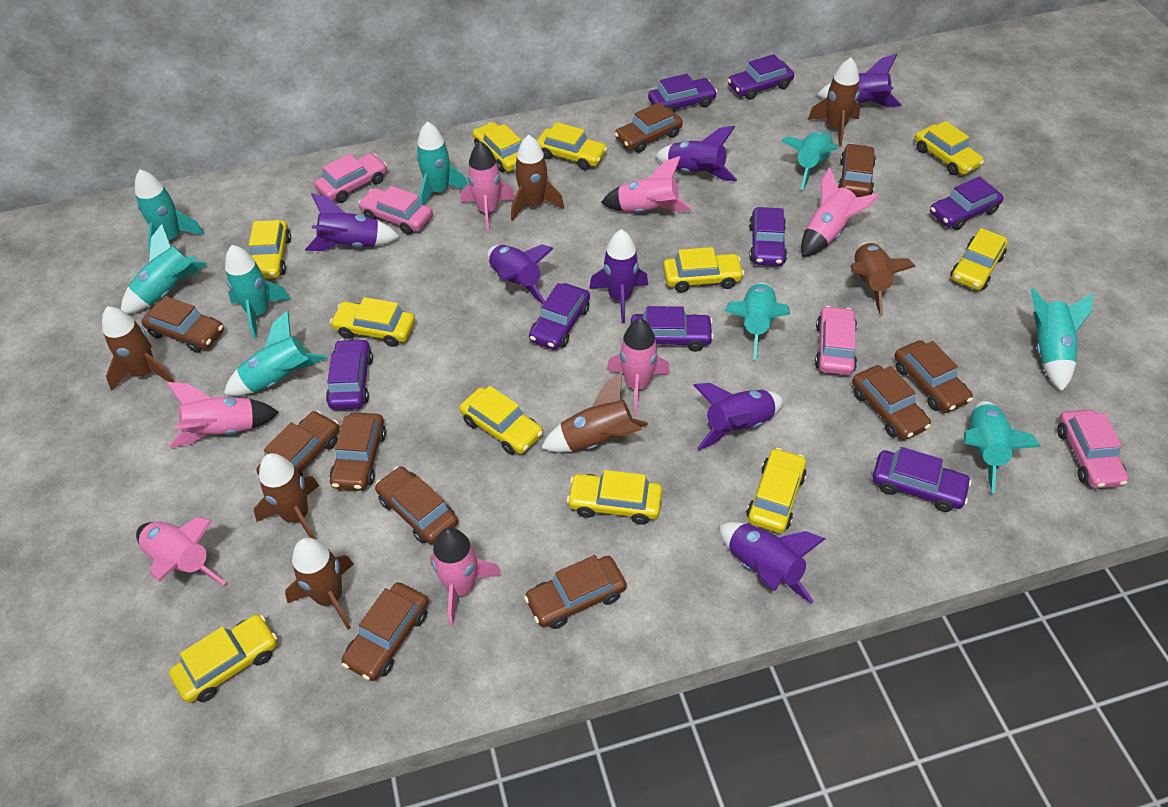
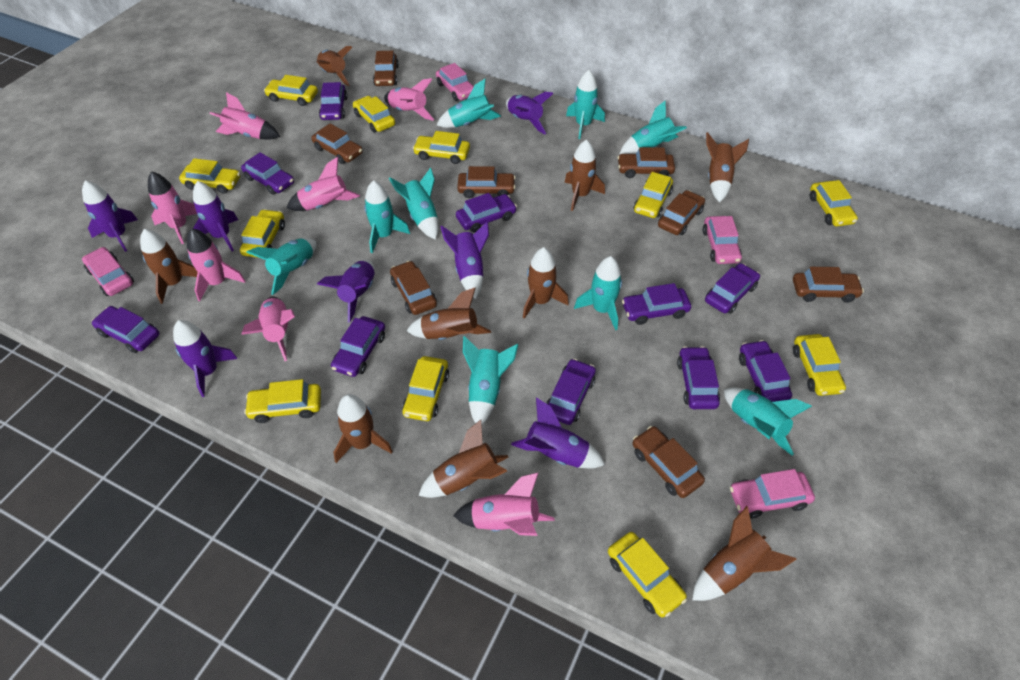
brown car: [141,296,224,353] [257,411,339,476] [330,412,386,491] [341,582,429,681] [375,466,458,544] [524,555,627,629] [615,102,683,153] [838,144,876,197] [852,365,931,440] [894,340,973,413] = 10 -> [312,123,363,164] [373,51,399,86] [390,261,437,315] [457,166,516,198] [618,147,675,178] [633,426,705,498] [658,190,705,235] [793,267,864,303] = 8
brown rocket: [102,306,175,391] [254,453,319,539] [285,538,353,630] [511,135,564,221] [541,373,648,452] [808,58,860,147] [851,242,916,316] = 7 -> [140,229,198,304] [316,46,352,86] [334,394,393,463] [407,287,491,340] [419,420,508,498] [523,247,569,319] [564,140,605,211] [692,506,796,601] [706,132,749,202] = 9
purple car: [326,338,373,410] [529,283,590,350] [631,306,714,352] [648,74,717,112] [728,54,794,100] [749,207,787,266] [873,447,972,512] [930,176,1004,230] = 8 -> [92,306,160,353] [241,152,294,195] [319,82,348,120] [331,316,385,377] [456,193,517,233] [546,359,596,425] [622,283,691,325] [677,346,720,409] [705,263,760,314] [739,340,792,402] = 10

